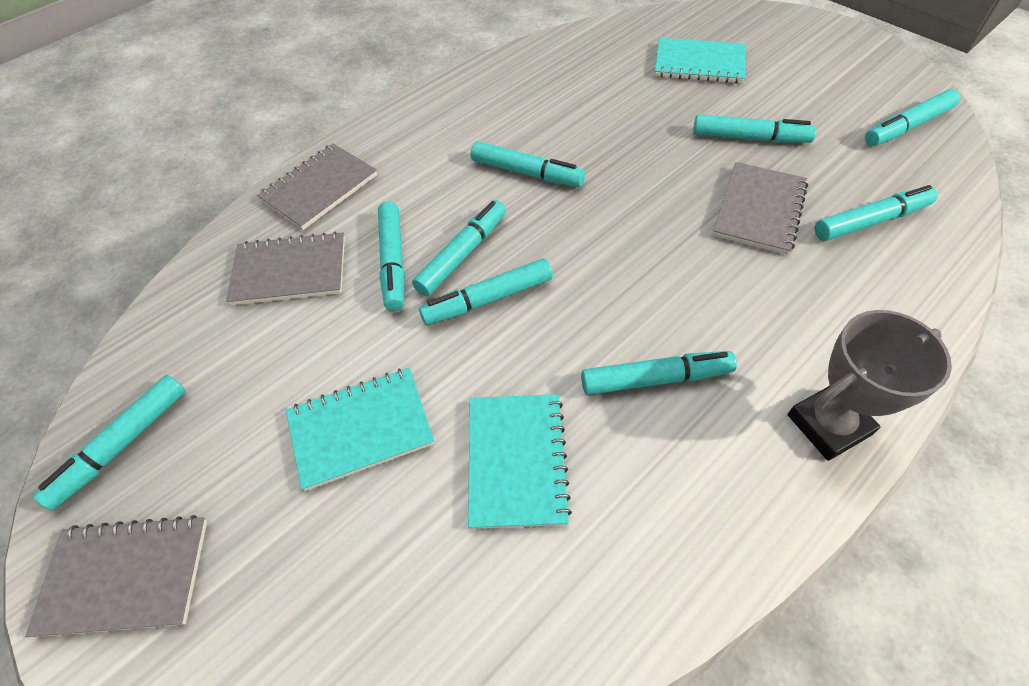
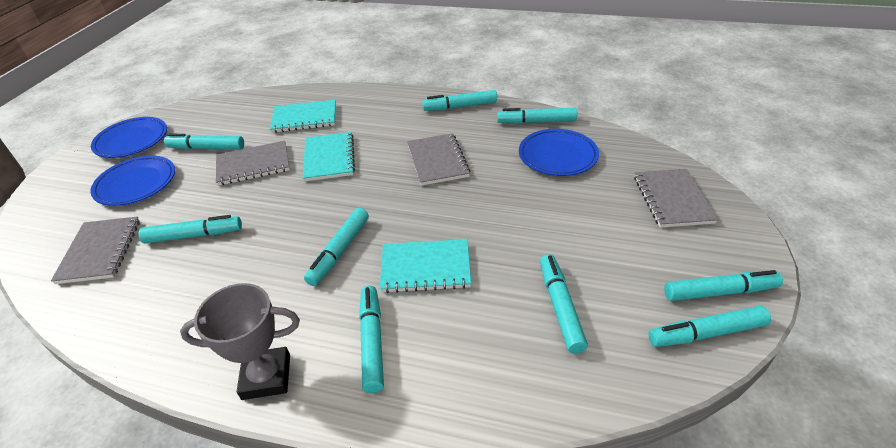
blue plate: none = 0 -> [90,156,175,206] [91,117,167,158] [519,129,599,176] = 3

